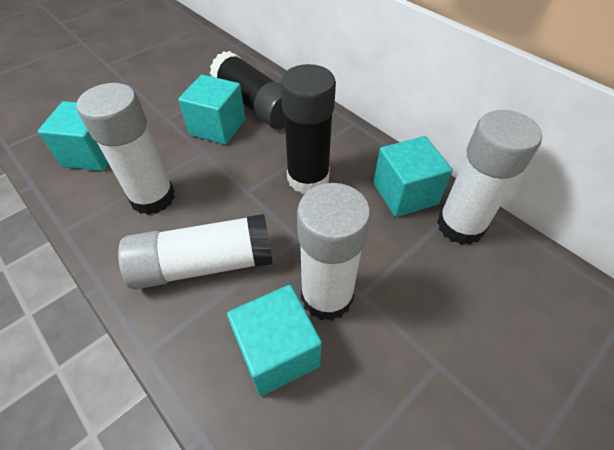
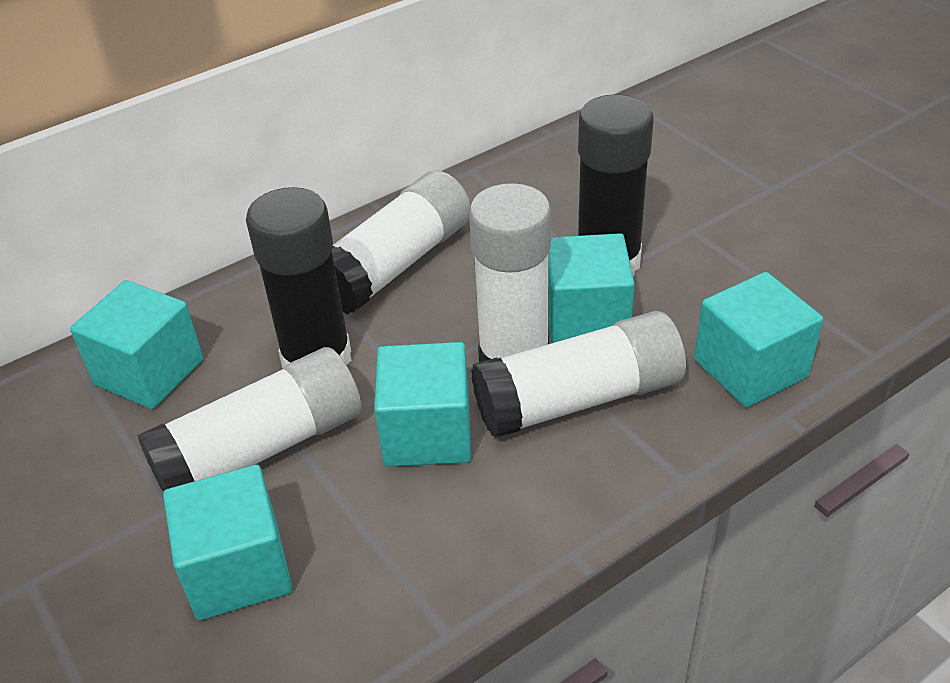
turquoise cube: [38,101,109,171] [178,74,246,145] [227,285,322,396] [374,136,453,217] = 4 -> [70,280,203,409] [163,465,293,620] [374,342,471,467] [548,233,635,343] [694,272,823,407] = 5

